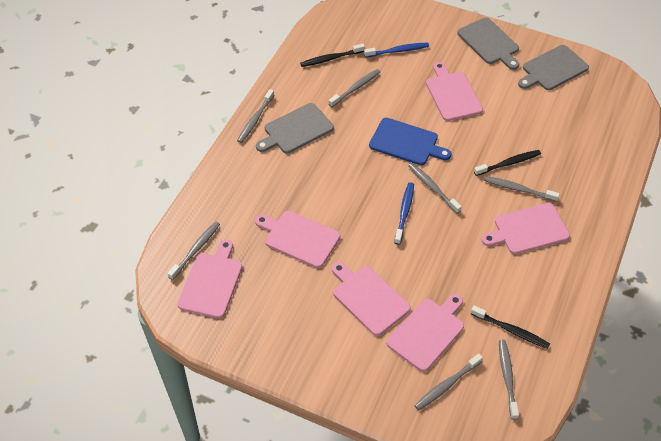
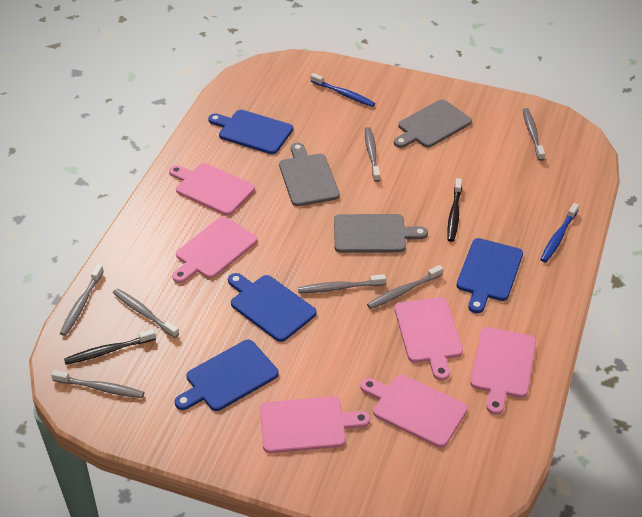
black toothbrush: [300,44,365,67] [471,306,550,349] [474,150,541,176] = 3 -> [64,329,156,365] [447,178,462,242] = 2
blue cutting board: [369,118,452,165] = 1 -> [175,340,279,411] [208,110,293,154] [228,273,317,342] [456,238,523,313] = 4

